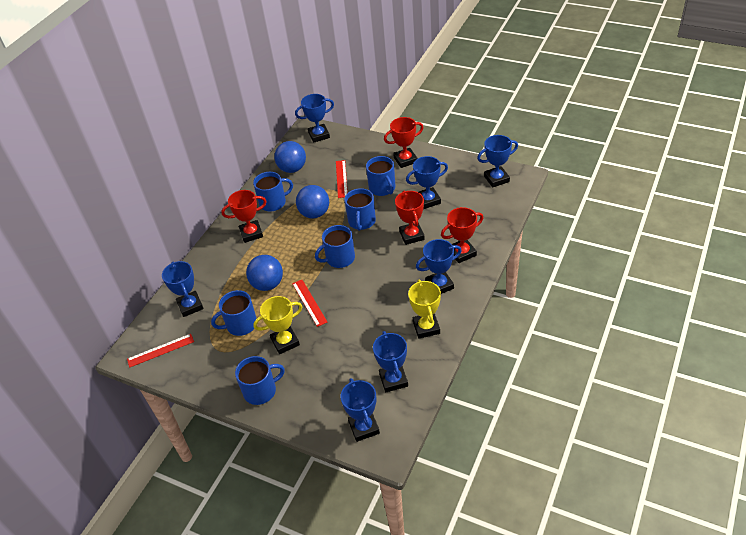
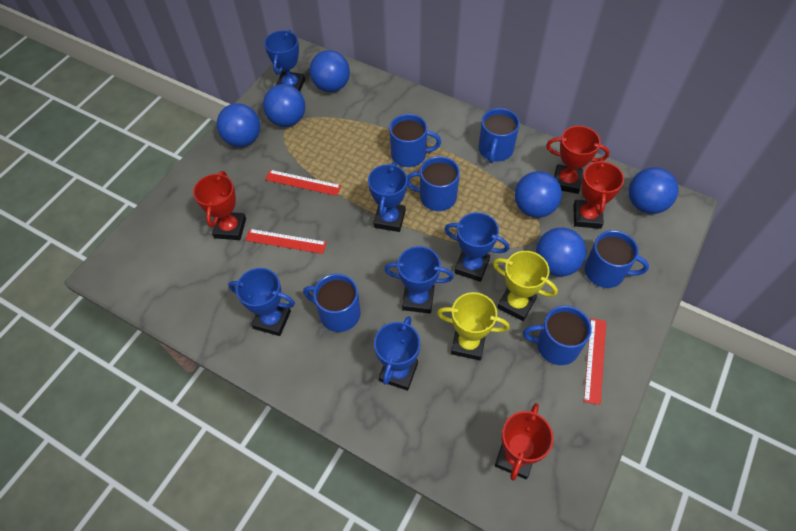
blue ball: [246,255,283,291] [274,141,306,173] [296,185,329,218] = 3 -> [217,103,260,147] [263,84,305,127] [310,50,350,92] [515,171,562,218] [536,227,586,277] [629,167,679,214] = 6
blue trophy: [162,261,204,317] [295,94,334,143] [341,378,380,442] [373,331,408,392] [406,156,448,209] [416,239,462,294] [477,135,518,188] = 7 -> [228,268,295,336] [264,30,305,91] [368,162,408,232] [374,316,420,391] [384,246,454,314] [444,212,509,282] = 6

